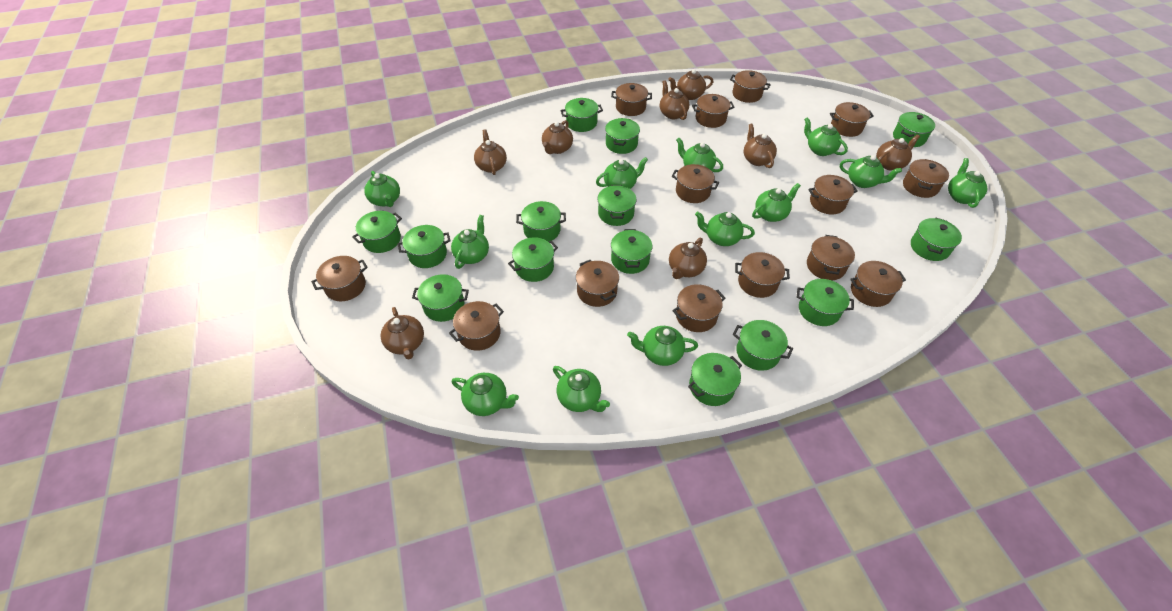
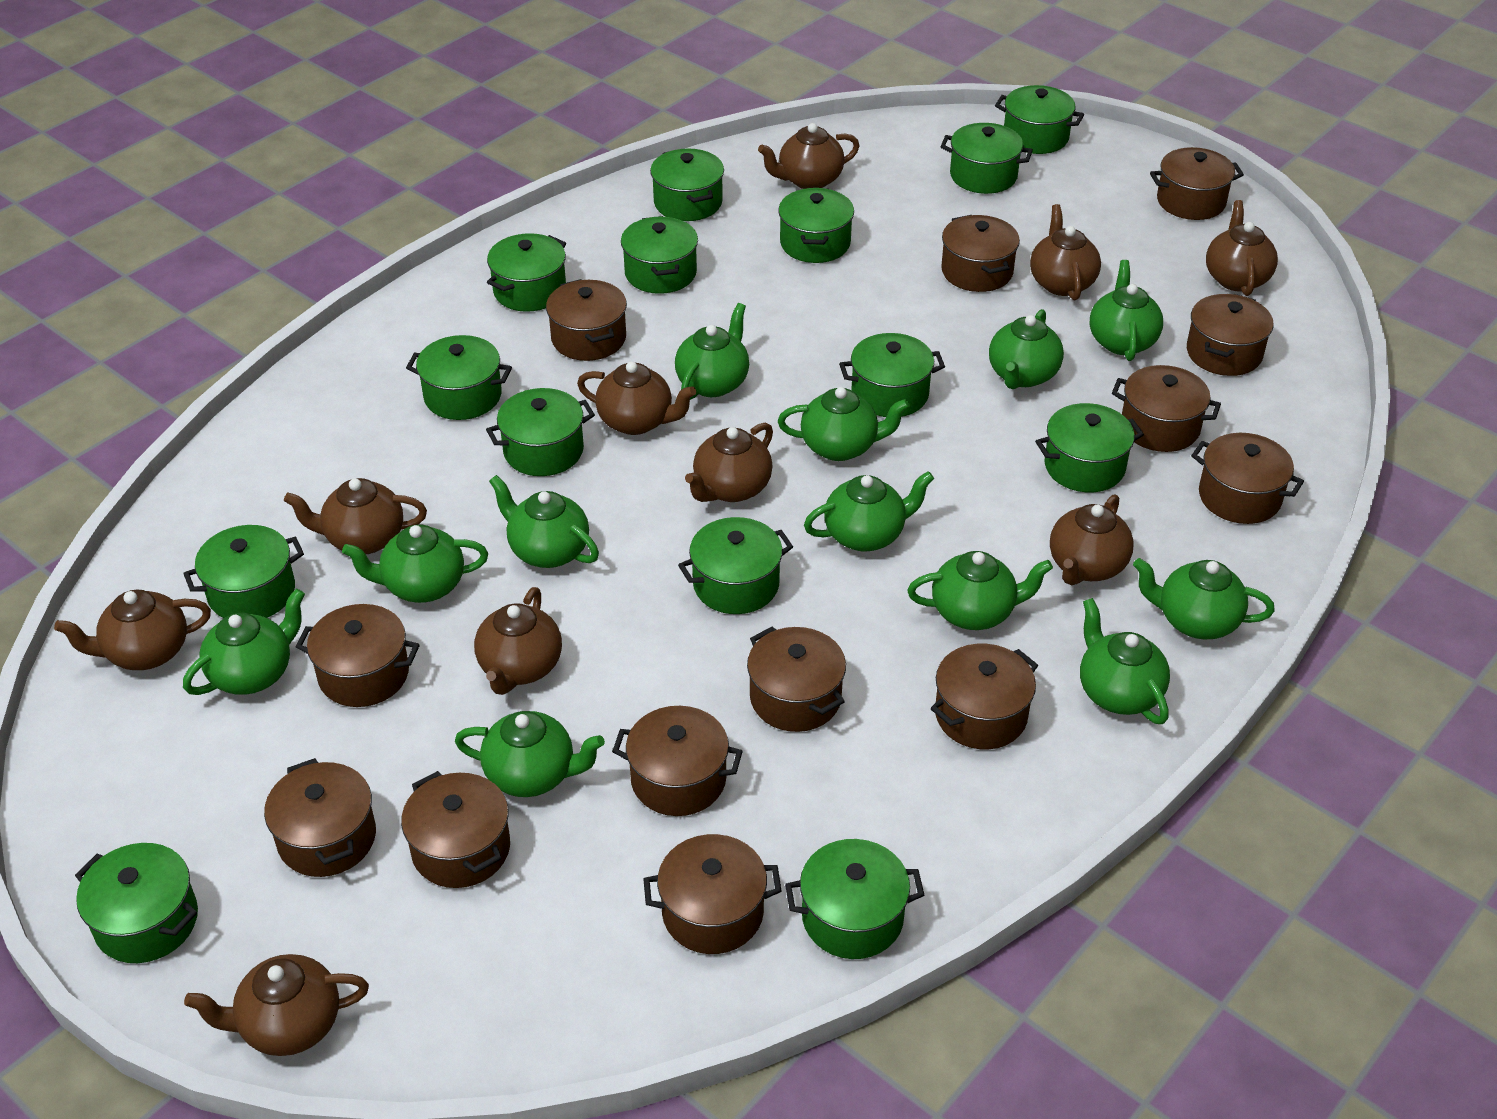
brown pot: [311,256,368,301] [449,301,504,351] [576,260,619,307] [611,83,652,116] [672,164,719,203] [672,284,726,332] [692,94,735,128] [730,70,771,103] [735,252,790,298] [807,235,855,280] [808,175,858,215] [830,102,874,137] [850,261,906,307] [903,159,949,198] = 14 -> [264,758,376,877] [296,604,420,707] [401,771,510,888] [546,279,627,361] [612,706,743,816] [643,834,781,954] [747,627,846,732] [931,644,1038,749] [941,215,1020,292] [1112,365,1221,452] [1150,147,1244,220] [1187,294,1274,376] [1191,433,1304,524] = 13
brown teapot: [381,307,424,359] [474,129,507,175] [542,120,573,154] [660,80,689,120] [668,69,713,100] [669,237,707,279] [743,124,777,168] [876,134,920,171] = 8 -> [54,589,211,670] [184,954,369,1056] [284,478,427,554] [474,587,562,695] [577,361,696,435] [685,423,773,502] [758,123,860,189] [1030,204,1101,300] [1050,494,1134,585] [1206,200,1278,296] = 10

